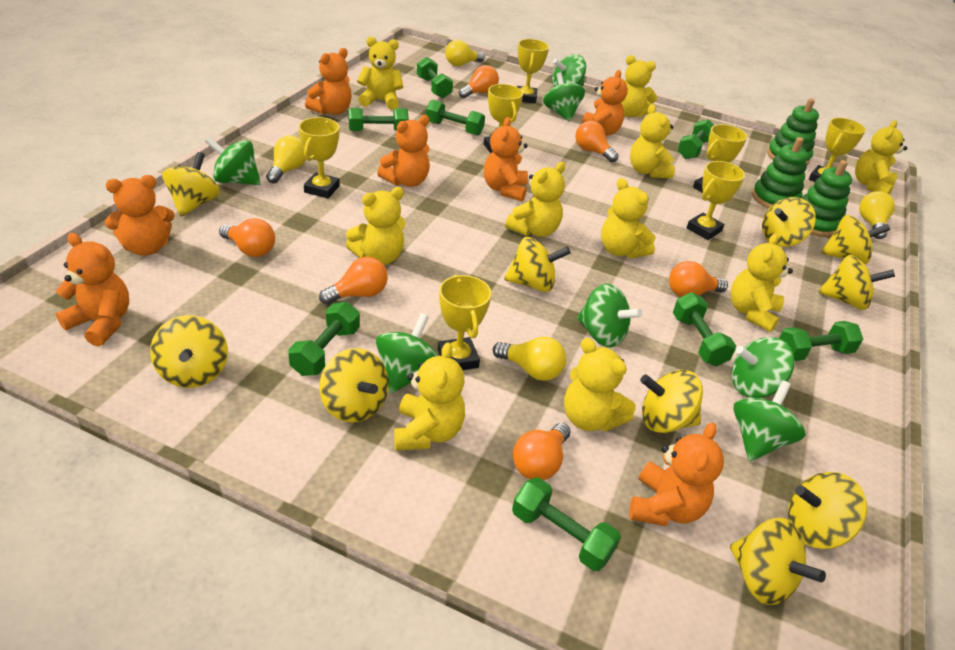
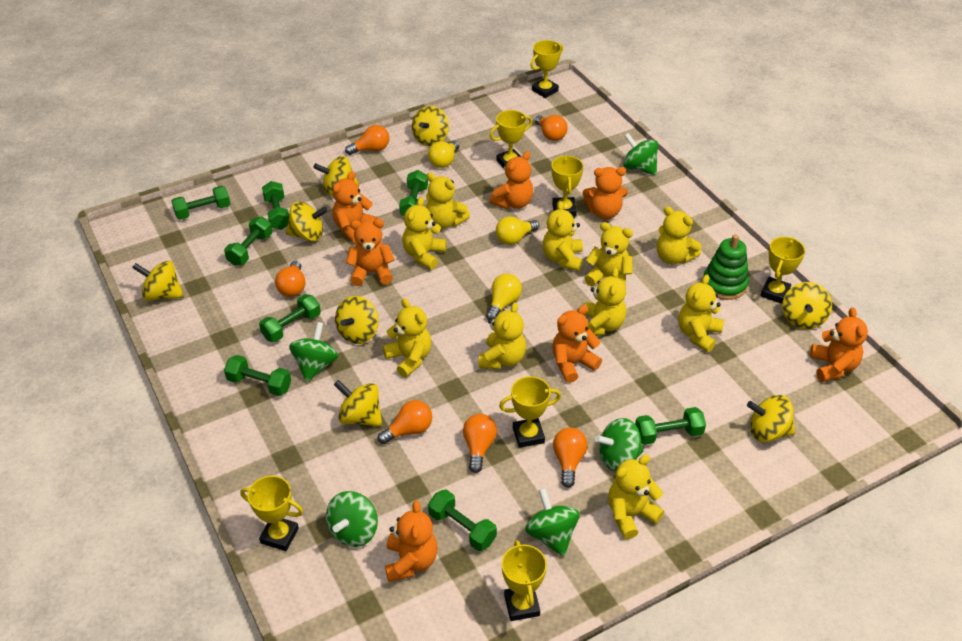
green spinning top: [205,137,261,185] [376,313,438,394] [543,72,585,122] [552,54,586,87] [577,283,642,347] [731,337,795,398] [733,381,806,461] = 7 -> [289,322,338,382] [326,491,378,547] [525,488,580,557] [595,418,644,471] [623,133,658,175] = 5
green stacking toy: [752,137,808,209] [767,98,819,165] [802,160,852,237] = 3 -> [704,234,749,300] = 1
yellow light bulb: [266,136,306,184] [445,40,485,66] [493,337,566,381] [859,191,895,239] = 4 -> [428,140,459,168] [486,274,522,320] [496,216,539,245] = 3
yellow spinning top: [150,315,228,388] [162,152,220,217] [320,348,389,423] [504,237,571,292] [640,370,703,433] [730,518,826,605] [762,197,816,247] [788,472,867,549] [818,255,895,310] [821,215,890,264] = 10 -> [132,261,184,301] [286,202,328,241] [313,156,359,195] [334,380,382,427] [335,296,379,344] [412,106,449,147] [747,395,795,442] [782,282,832,329] = 8

